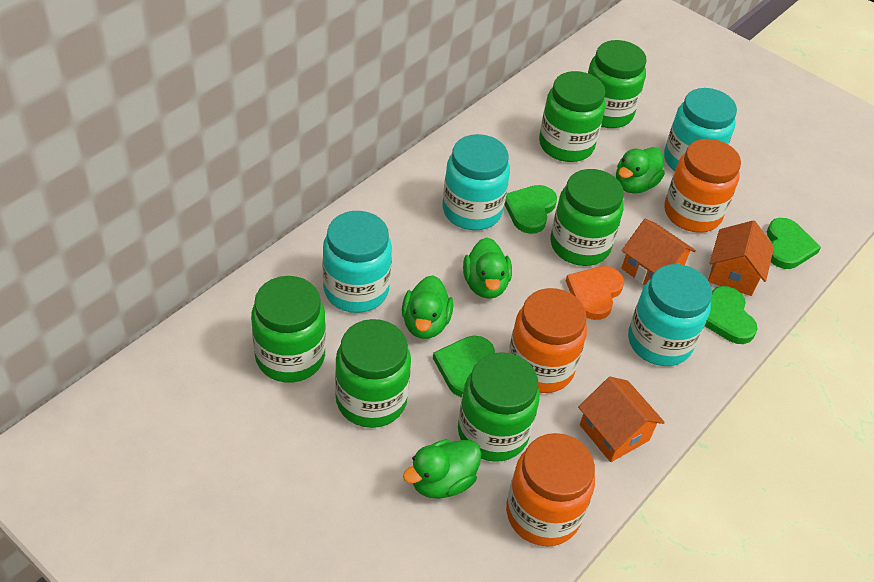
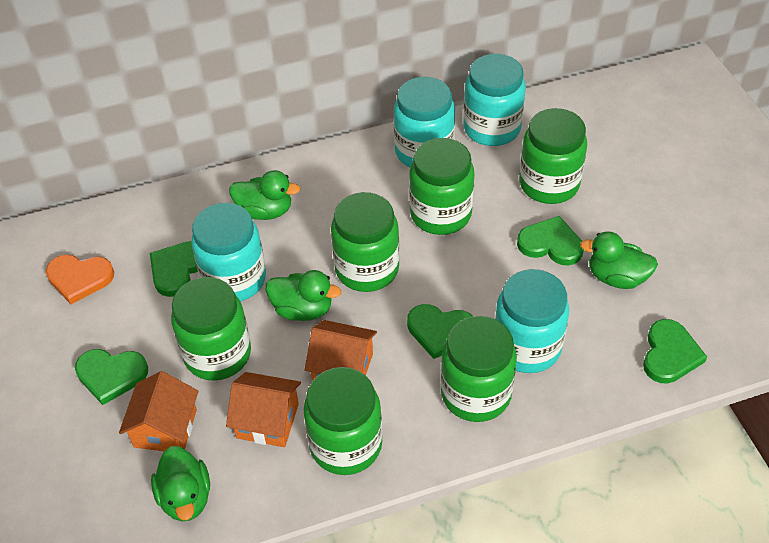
green heart: [433,336,495,398] [504,185,557,234] [705,286,758,344] [767,218,821,269] = 4 -> [75,349,148,405] [150,241,198,297] [407,304,472,359] [517,216,584,266] [643,319,707,384] = 5
orange jar: [506,433,595,546] [509,288,587,393] [664,139,741,233] = 3 -> none = 0

